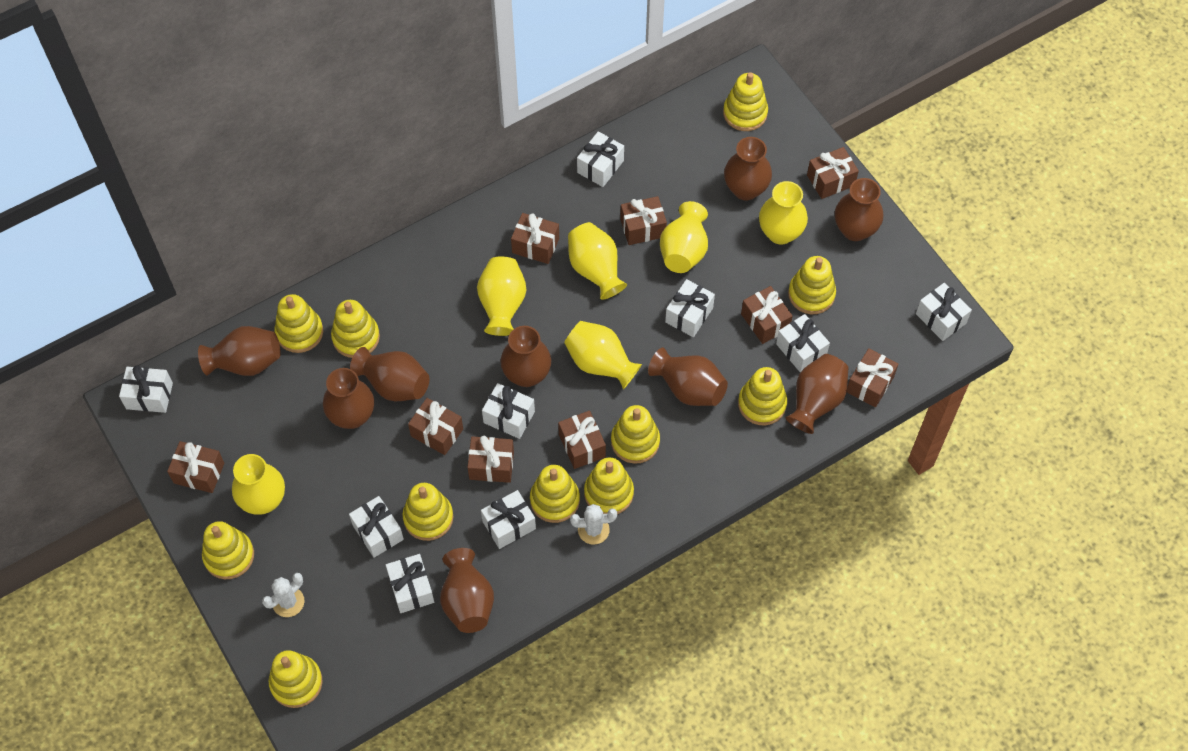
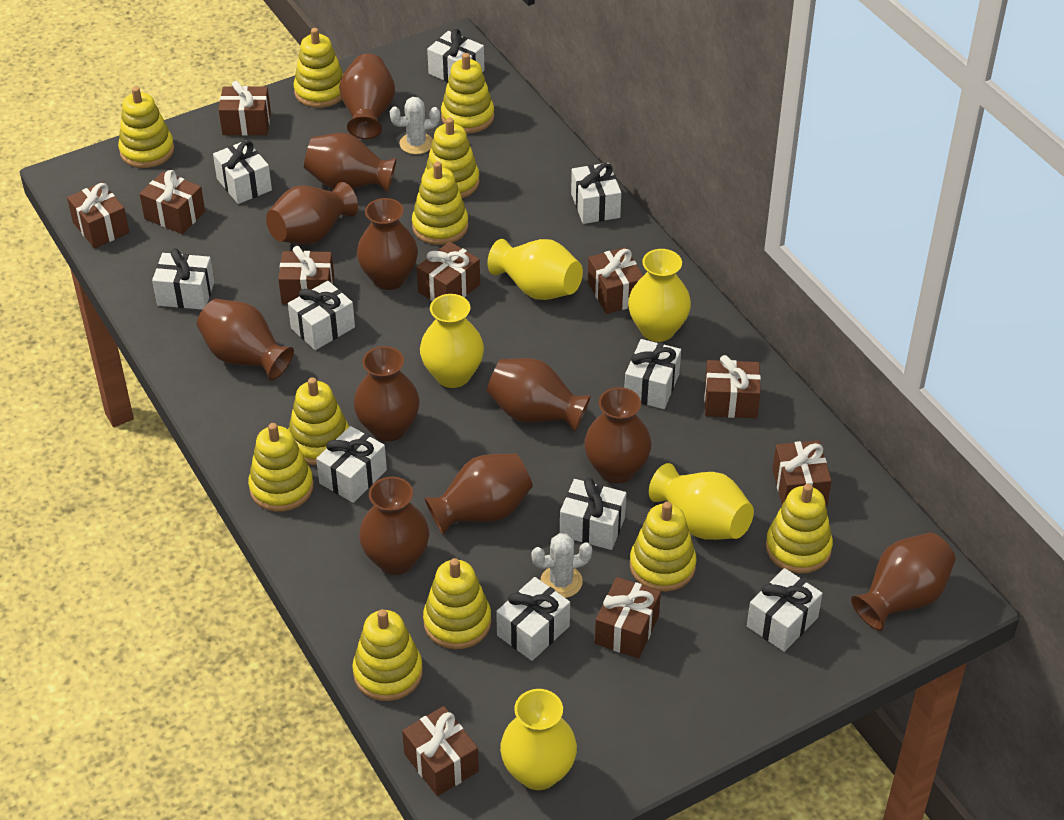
brown gift: [167,441,224,493] [408,398,463,455] [467,436,514,483] [511,213,559,264] [558,410,606,469] [620,196,667,245] [741,286,793,344] [807,147,859,199] [847,348,898,407] = 9 -> [67,182,129,248] [140,170,205,234] [219,81,271,136] [278,246,334,305] [402,706,479,796] [417,241,480,301] [588,247,643,314] [595,577,661,659] [704,355,761,418] [772,440,832,506] = 10
brown vase: [198,326,281,376] [323,368,374,429] [350,347,429,402] [440,548,494,633] [500,326,551,387] [648,348,728,406] [724,137,772,200] [786,354,849,434] [835,178,883,241] = 9 -> [197,299,294,381] [266,182,358,245] [304,133,397,193] [339,54,395,139] [354,346,420,442] [357,198,418,290] [359,477,429,575] [424,453,533,535] [487,358,591,432] [584,387,651,484] [851,532,956,631] = 11
white gift: [119,366,173,413] [349,496,404,558] [386,554,434,613] [481,490,536,549] [482,383,535,439] [577,131,624,187] [665,279,715,337] [776,314,830,373] [916,283,972,341] = 9 -> [152,248,214,310] [213,140,272,204] [288,281,355,350] [316,426,387,503] [427,29,484,82] [496,577,570,661] [560,477,626,550] [571,163,621,224] [624,339,681,409] [747,568,823,652] = 10
yellow vase: [232,454,285,515] [477,256,527,336] [564,321,642,389] [568,222,627,300] [660,201,708,273] [759,181,808,245] = 6 -> [420,294,484,388] [487,239,583,300] [500,689,577,790] [628,249,691,342] [649,463,754,540] = 5

